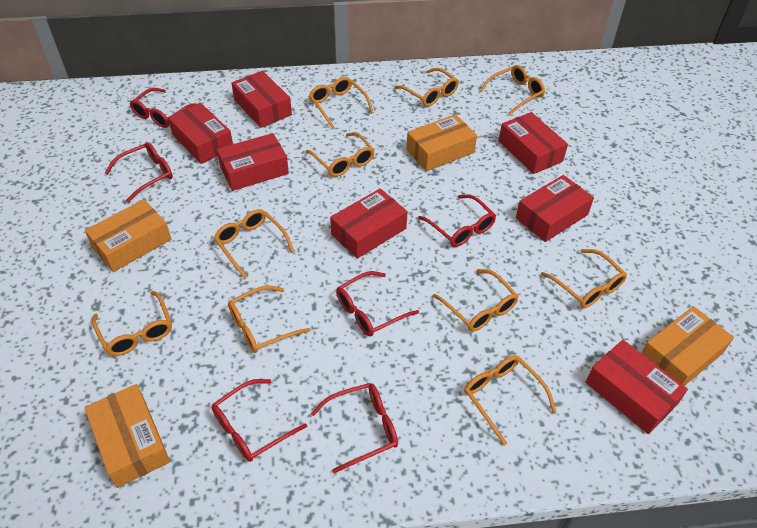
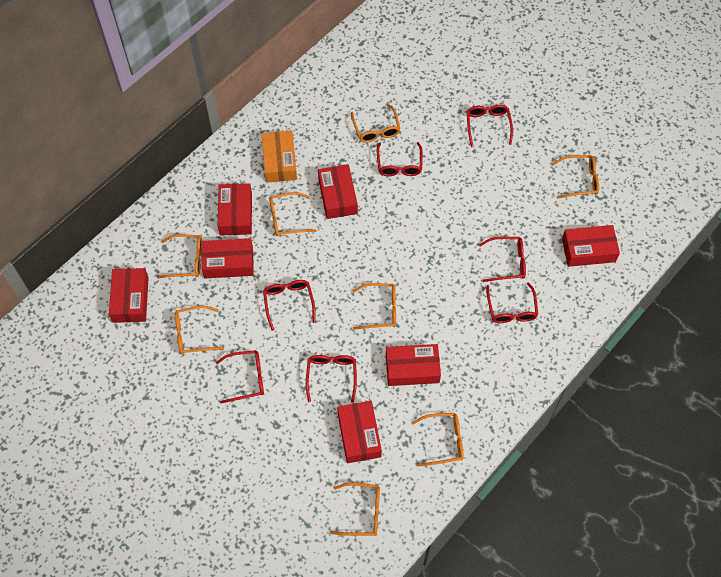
orange box: [84,384,170,488] [85,199,171,272] [407,114,477,171] [641,306,734,386] = 4 -> [262,130,297,183] = 1
orange glasses: [92,291,172,356] [214,209,294,279] [228,285,311,353] [306,132,375,177] [309,77,374,129] [394,68,459,107] [433,269,518,332] [464,355,557,445] [480,65,545,115] [541,249,627,308] = 10 -> [157,234,202,278] [175,306,224,354] [269,192,317,236] [330,482,380,536] [351,104,401,143] [353,283,396,330] [412,413,464,466] [552,155,599,199] = 8
red glasses: [105,142,173,203] [130,88,196,128] [212,379,307,462] [311,383,398,473] [336,271,419,336] [418,194,496,247] = 6 -> [216,350,264,404] [263,280,316,331] [306,355,357,403] [377,142,423,176] [467,105,513,147] [479,237,526,282] [486,282,538,323] = 7

